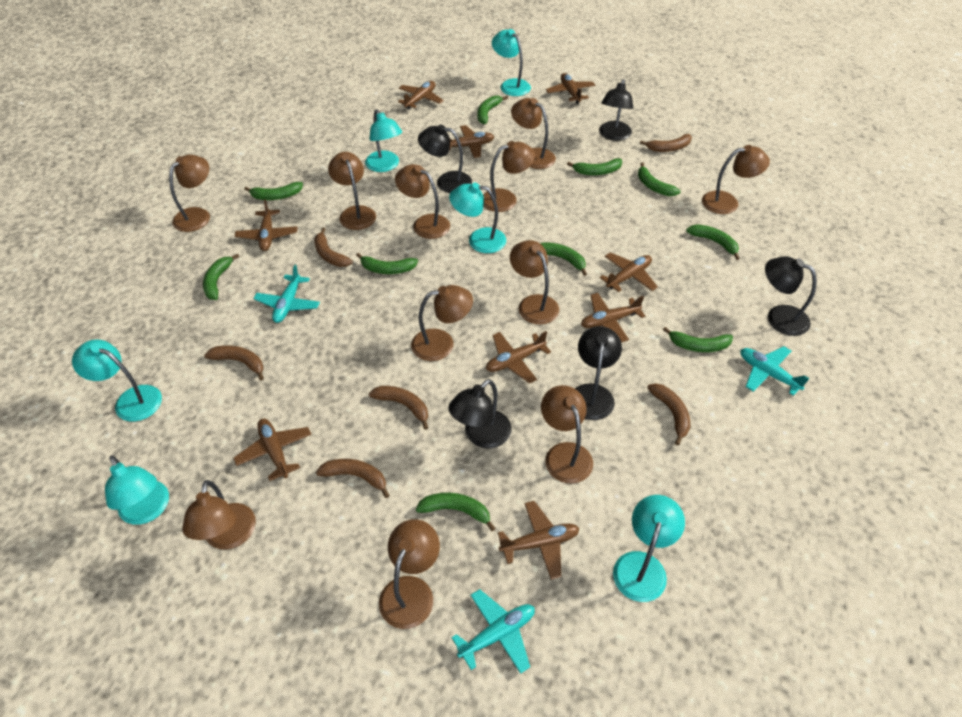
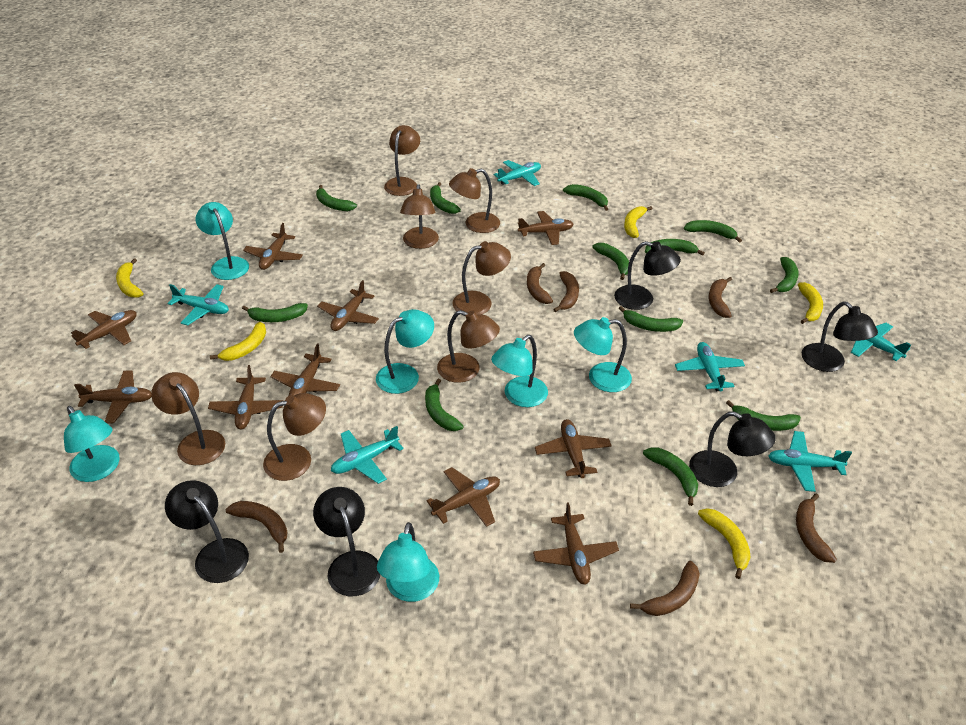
brown lamp: [169,155,210,232] [182,480,256,549] [328,152,376,230] [379,519,440,629] [395,164,450,239] [411,285,473,361] [483,141,535,212] [510,240,559,325] [511,98,556,169] [541,385,593,484] [702,145,770,214] = 11 -> [151,372,225,465] [263,393,326,481] [384,125,420,196] [400,184,439,249] [437,310,500,383] [449,168,500,233] [452,241,511,315] = 7
brown plane: [233,419,312,481] [235,199,298,251] [398,81,444,110] [449,125,494,158] [486,331,551,384] [498,501,580,580] [546,73,595,104] [581,293,645,343] [600,252,658,292] = 9 -> [71,310,137,349] [74,370,152,424] [208,365,283,429] [243,223,303,270] [270,343,340,396] [317,280,379,331] [426,467,500,527] [518,211,573,245] [533,502,619,585] [535,419,612,478] = 10
green banana: [203,254,239,300] [244,182,303,200] [356,253,418,274] [416,493,496,531] [477,96,508,124] [540,242,587,276] [567,158,622,175] [638,162,681,196] [663,327,733,352] [686,224,740,260] = 10 -> [242,303,308,322] [316,185,357,211] [425,379,464,431] [430,182,461,214] [563,184,608,211] [592,243,629,280] [619,306,683,332] [643,448,698,506] [645,239,705,255] [684,220,742,243] [726,400,801,431] [770,257,799,293] = 12
turquoise plane: [253,265,320,323] [451,589,535,674] [740,346,810,396] = 3 -> [167,284,229,326] [331,426,404,484] [494,160,541,186] [675,342,745,391] [768,431,852,492] [851,323,911,361] = 6
yellow banana: none = 0 -> [116,258,143,298] [210,322,266,361] [624,206,652,238] [698,508,751,579] [798,282,823,324] = 5

